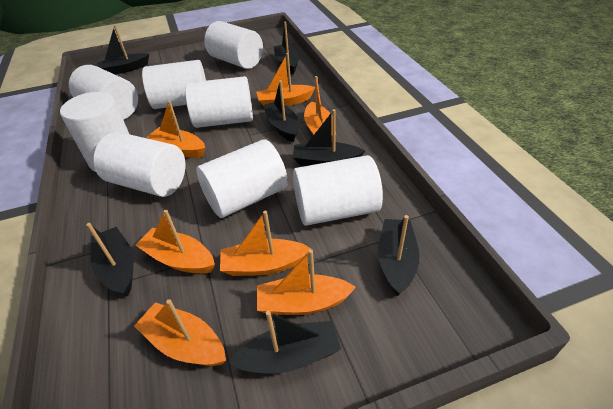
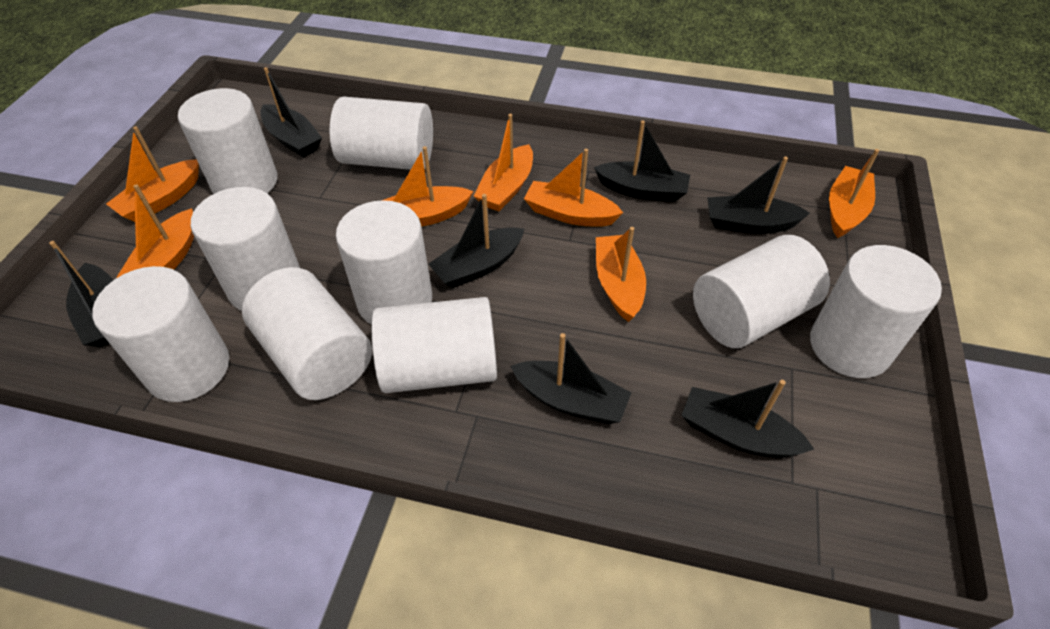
white cylinder: [60,92,129,172] [69,65,138,120] [93,132,185,197] [142,60,206,109] [185,76,253,128] [196,139,288,218] [204,21,263,69] [293,155,383,226] = 8 -> [92,266,230,402] [178,88,278,194] [191,187,300,311] [242,267,372,400] [330,96,433,170] [336,200,432,324] [371,297,497,393] [693,235,830,348] [810,245,942,378] = 9

